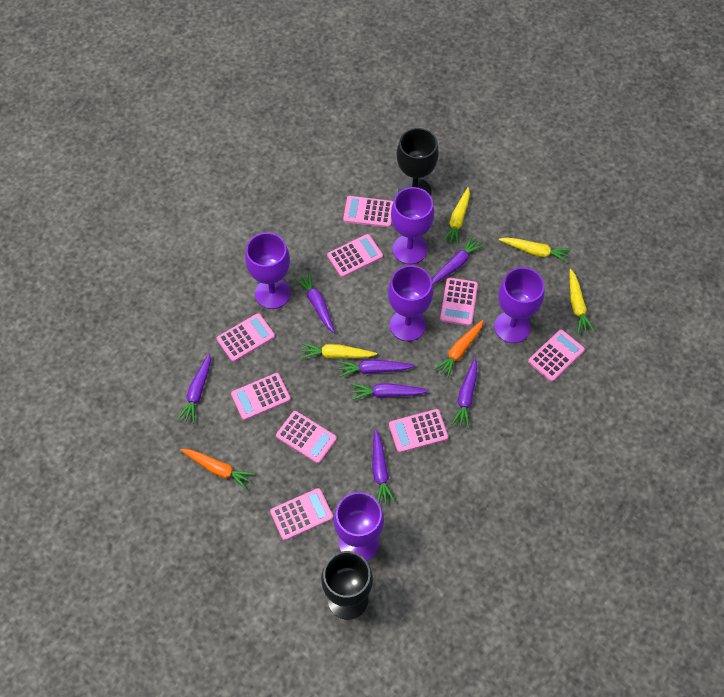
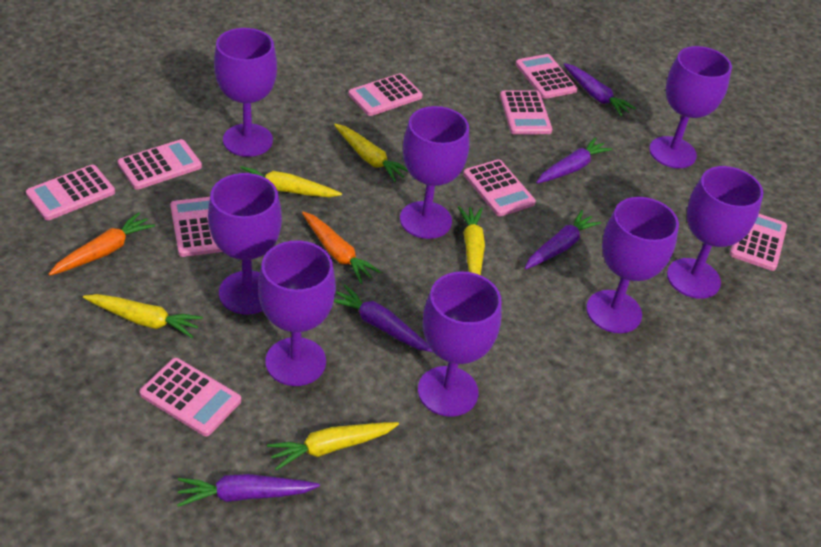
black goblet: [321,551,373,620] [397,128,439,196] = 2 -> none = 0
purple carrot: [177,353,211,423] [295,272,335,333] [338,359,415,377] [352,383,429,400] [372,429,396,504] [432,236,484,285] [452,358,478,428] = 7 -> [177,474,320,507] [334,284,433,352] [525,210,601,269] [536,137,612,184] [563,63,636,116] = 5
purple goblet: [245,232,290,309] [334,492,384,561] [388,265,433,341] [391,187,434,265] [494,267,545,343] = 5 -> [208,173,282,314] [214,28,277,157] [258,240,336,386] [400,106,469,239] [418,271,502,417] [586,197,679,333] [649,46,732,168] [667,166,763,299] = 8
yellow carrot: [301,343,377,359] [442,187,470,246] [499,237,571,263] [570,269,595,334] = 4 -> [83,294,203,338] [237,166,342,197] [267,422,399,470] [334,124,408,182] [458,206,485,275] = 5

